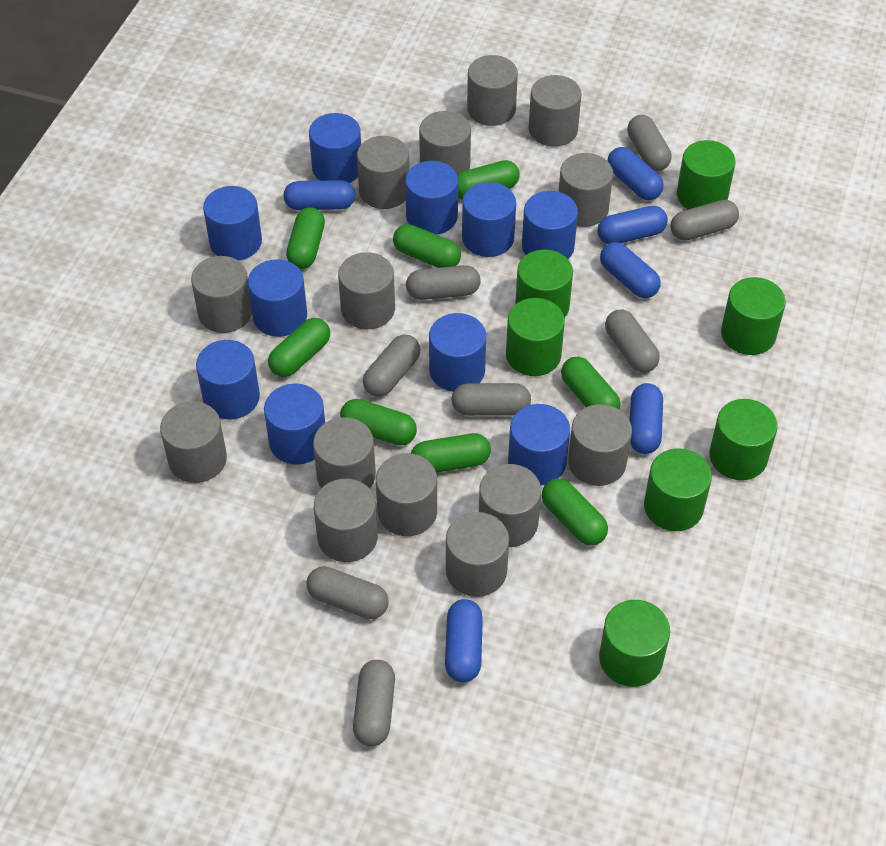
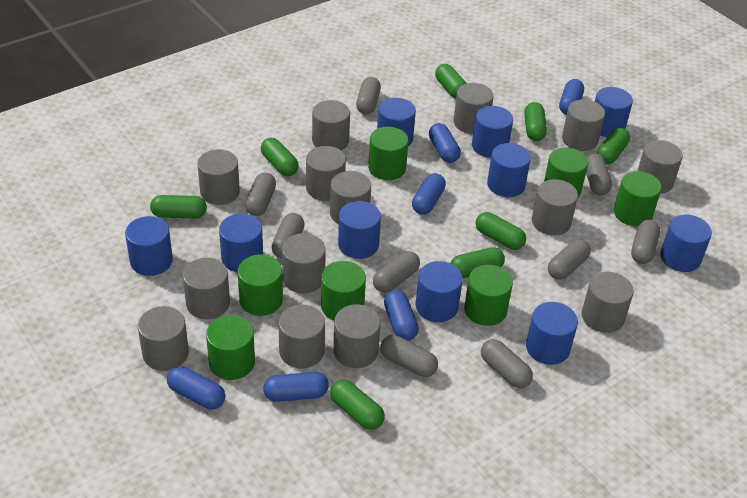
grey capsule: [307,566,389,619] [353,660,395,746] [363,334,421,397] [406,265,480,300] [451,383,531,416] [605,310,660,373] [627,115,672,171] [671,200,739,240] = 8 -> [245,173,276,216] [271,213,305,259] [356,77,381,114] [373,251,420,293] [380,335,438,377] [481,339,533,388] [548,239,591,280] [586,153,612,196] [631,220,660,264] = 9

